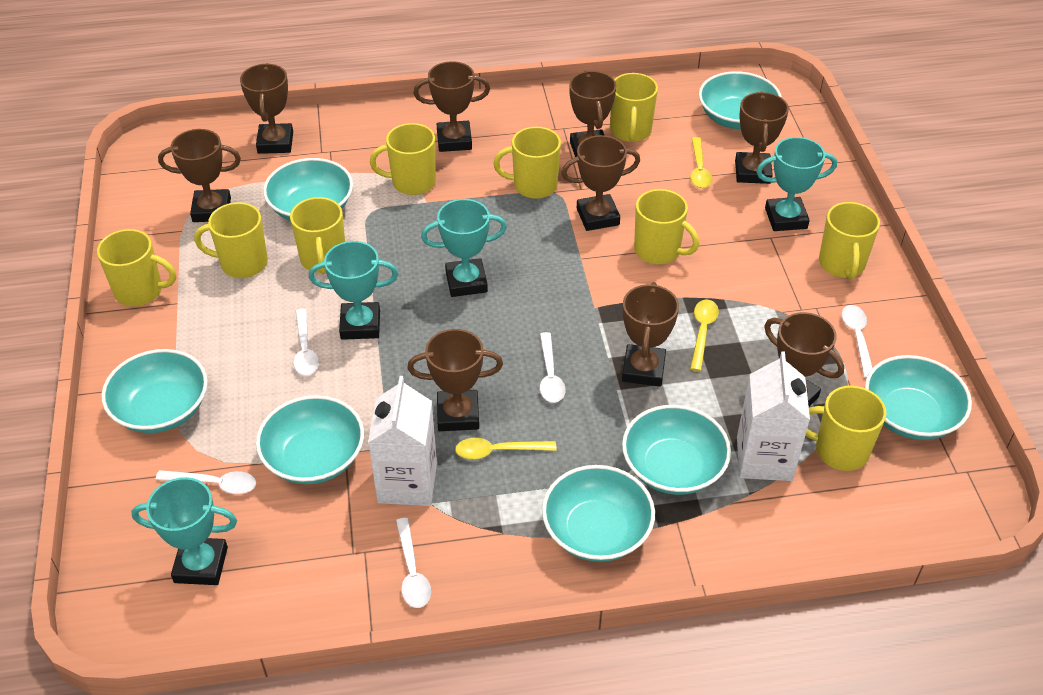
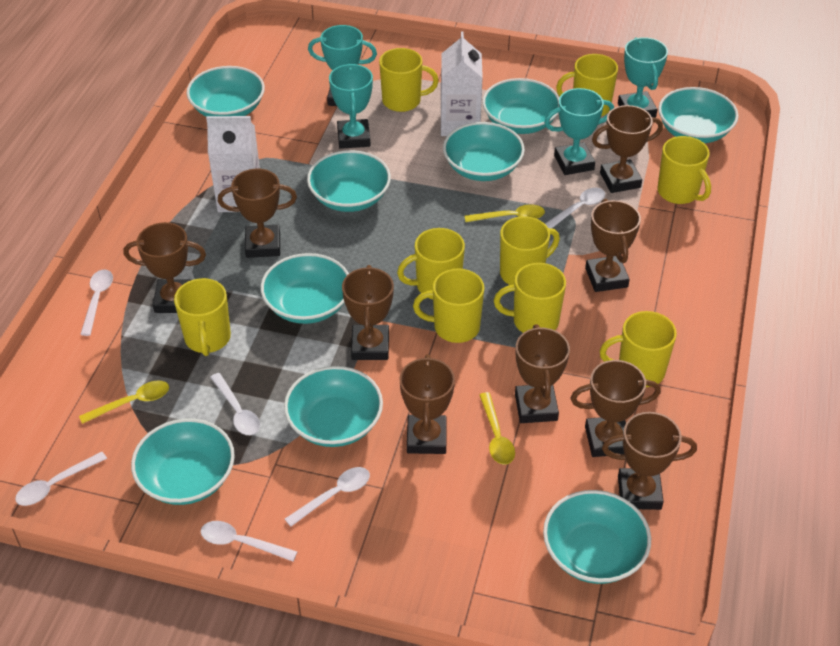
turquoise bowl: [101,349,208,433] [256,395,364,484] [263,158,353,221] [542,465,655,562] [622,405,731,495] [699,71,782,129] [865,355,972,440] = 7 -> [131,418,235,505] [186,66,265,117] [261,253,349,324] [284,366,383,447] [307,150,391,212] [443,122,525,181] [482,78,560,134] [543,490,651,584] [658,87,739,143] = 9
white spoon: [155,470,256,494] [293,309,319,376] [396,518,431,608] [540,332,566,403] [841,305,873,378] = 5 -> [15,451,107,506] [80,269,113,336] [201,521,297,561] [210,373,260,435] [285,467,370,527] [545,188,605,228] = 6

